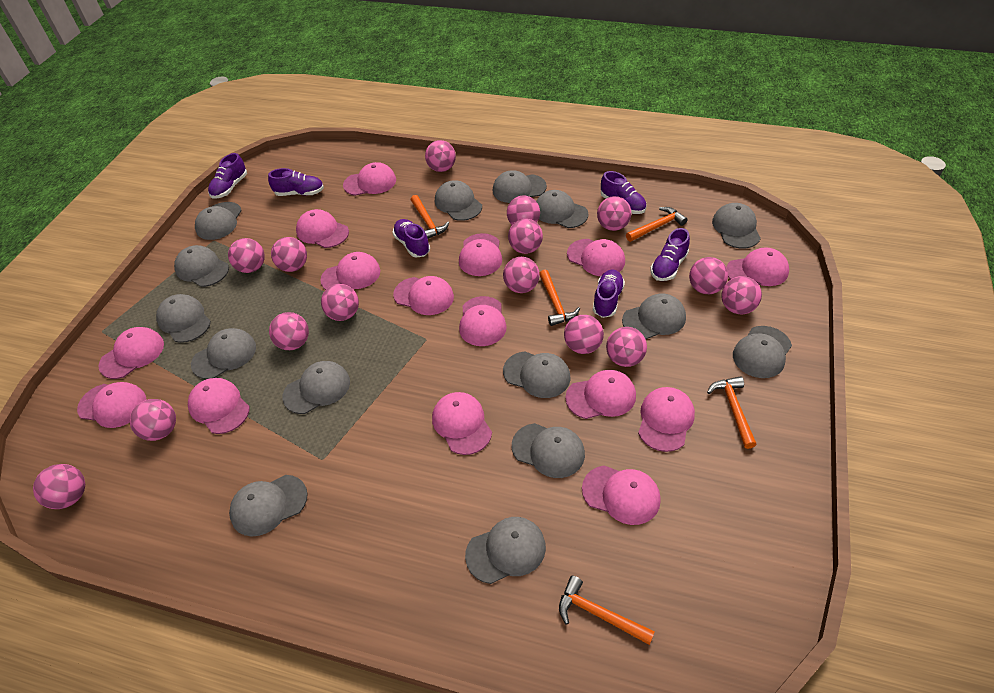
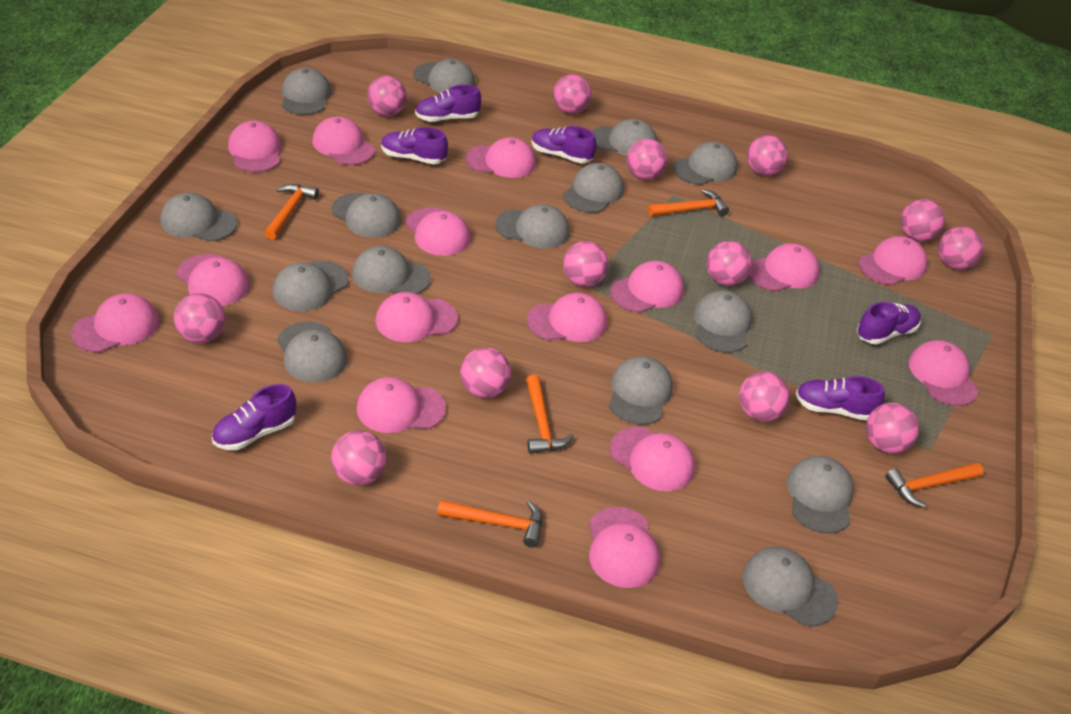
pink ball: [33,464,85,509] [130,399,176,441] [228,238,265,273] [269,312,309,350] [271,237,307,272] [321,284,359,321] [425,140,456,172] [503,257,539,293] [507,196,540,225] [508,219,543,254] [564,315,604,354] [597,196,631,231] [606,327,647,367] [689,257,728,294] [721,276,762,314] = 15 -> [174,293,225,343] [331,430,387,486] [367,76,407,116] [460,347,511,398] [553,74,591,114] [563,241,609,287] [626,139,667,180] [707,241,752,286] [739,371,790,422] [747,135,788,176] [866,403,919,454] [901,199,945,242] [938,226,984,270] = 13

